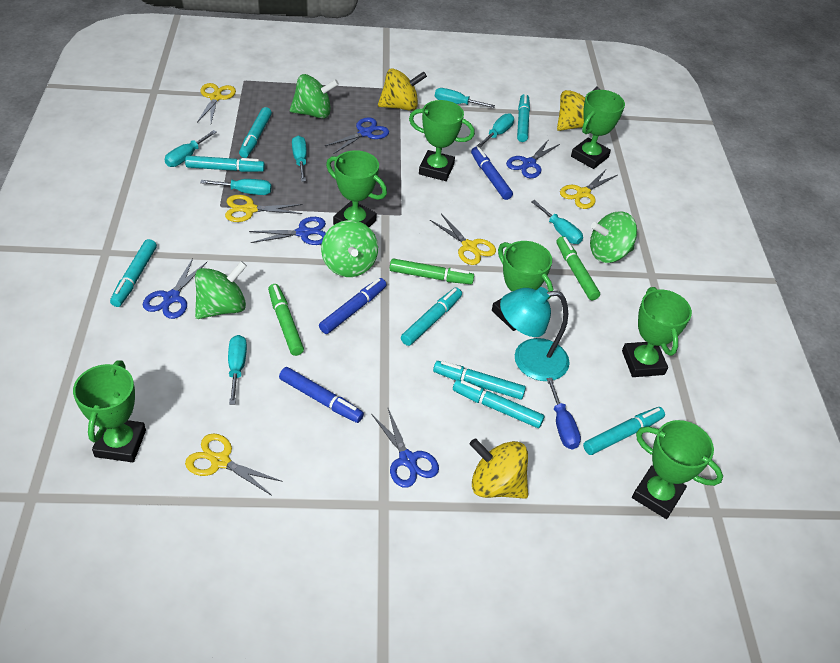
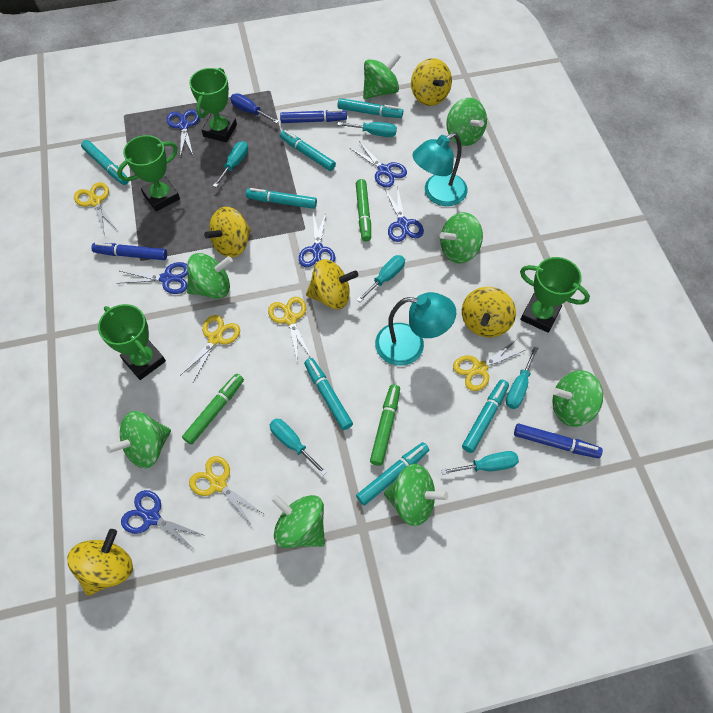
blue scissors: [143,258,207,319] [249,217,326,245] [325,117,389,153] [372,408,439,488] [506,139,560,178] = 5 -> [117,262,188,294] [121,490,206,550] [167,109,199,157] [299,213,335,267] [350,141,407,188] [385,190,424,242] = 6
green spinning top: [195,261,247,319] [290,74,339,119] [321,220,378,277] [590,212,637,263] = 4 -> [106,411,171,468] [187,253,233,299] [271,494,325,548] [363,53,401,99] [384,464,448,526] [440,212,483,264] [446,98,487,146] [552,370,603,427] = 8
green trophy: [73,360,146,462] [326,150,387,227] [409,100,475,181] [492,241,553,331] [571,90,625,169] [622,287,692,377] [632,420,723,519] = 7 -> [98,304,166,380] [117,135,180,212] [189,68,237,143] [520,257,590,333] = 4
turquoise lamp: [500,287,570,381] = 1 -> [375,292,456,366] [413,133,468,206] = 2
turquoise marker: [110,239,157,307] [185,156,265,172] [239,107,272,158] [401,288,462,346] [433,361,526,400] [453,380,544,428] [517,94,530,142] [583,407,665,455] = 8 -> [81,140,129,185] [246,188,317,209] [280,130,336,171] [304,358,353,430] [338,98,403,118] [356,442,429,505] [462,380,509,453] = 7
turquoise screwdriver: [165,130,217,167] [200,179,272,195] [228,335,247,405] [292,136,307,182] [435,88,495,108] [477,114,514,148] [531,200,583,244] = 7 -> [213,141,248,188] [270,419,327,476] [337,122,397,137] [357,255,405,302] [441,451,519,475] [506,347,538,409] = 6
yellow spinning top: [378,68,427,111] [470,438,528,499] [557,86,600,131] = 3 -> [67,529,133,596] [204,207,251,258] [306,259,358,309] [411,58,452,106] [462,287,516,337] = 5

